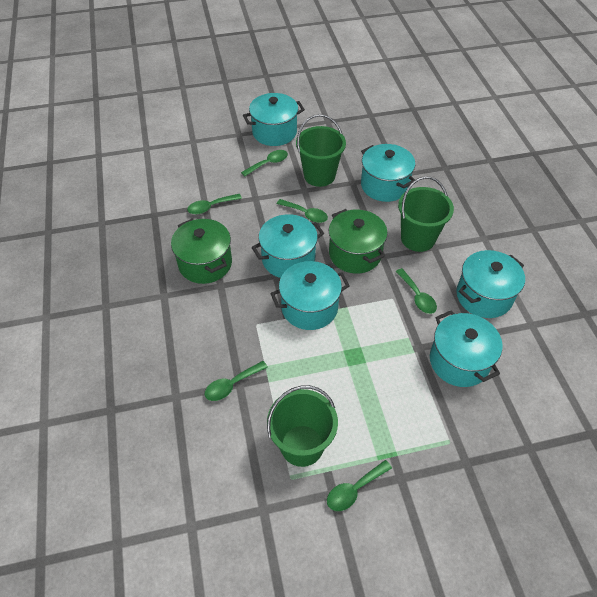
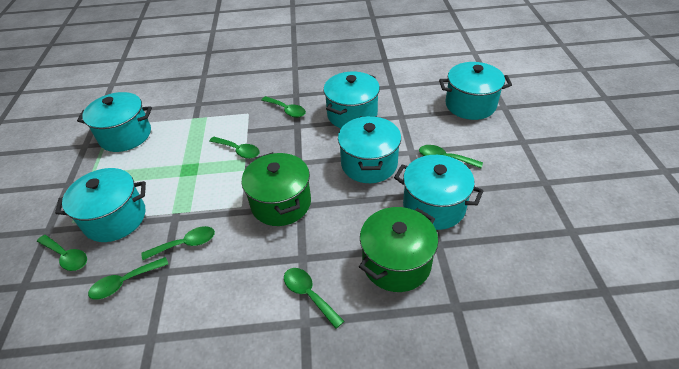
green bucket: [267,385,338,467] [296,114,346,187] [398,176,454,252] = 3 -> none = 0
green spoon: [187,194,242,214] [205,361,268,401] [241,150,288,177] [277,199,328,223] [327,460,392,511] [395,268,437,314] = 6 -> [37,235,87,271] [88,257,168,300] [141,226,215,260] [209,137,260,159] [261,96,306,118] [284,268,344,329] [419,145,483,168] = 7

